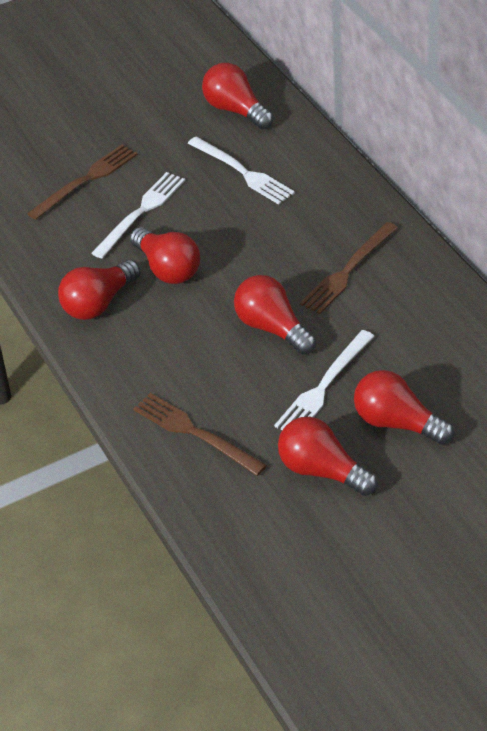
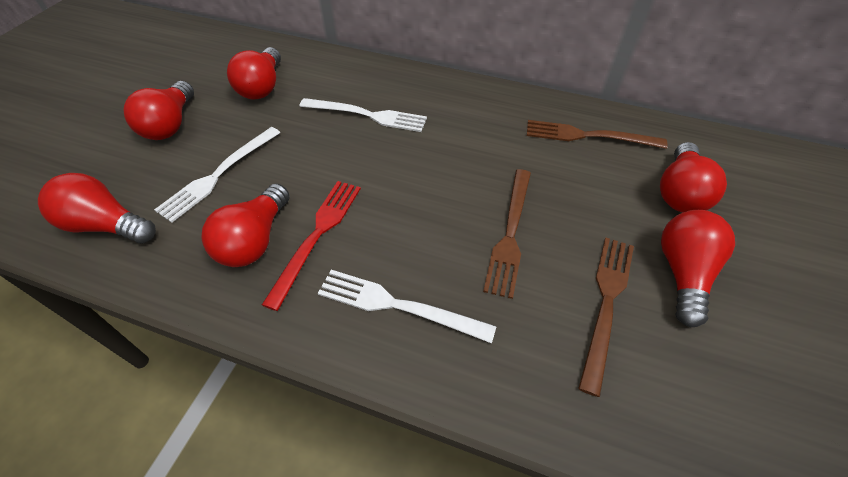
red fork: none = 0 -> [262,181,361,311] = 1

